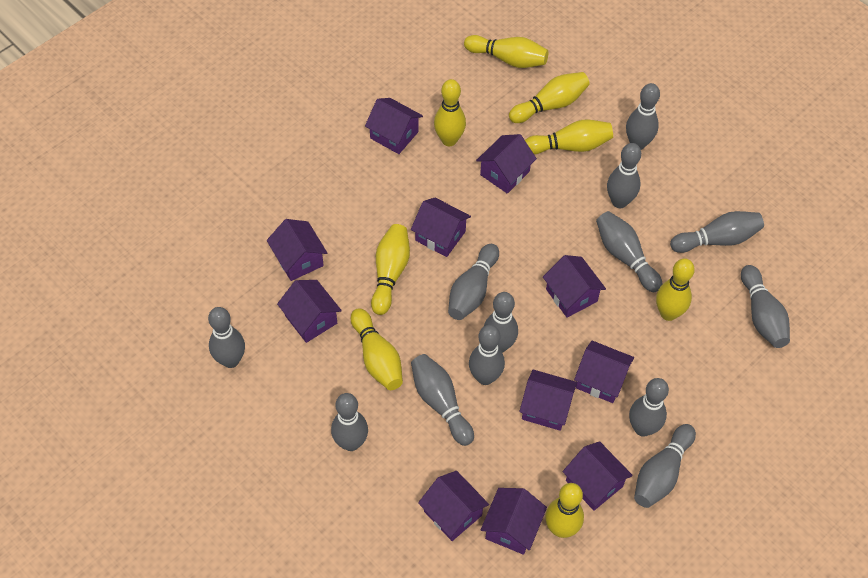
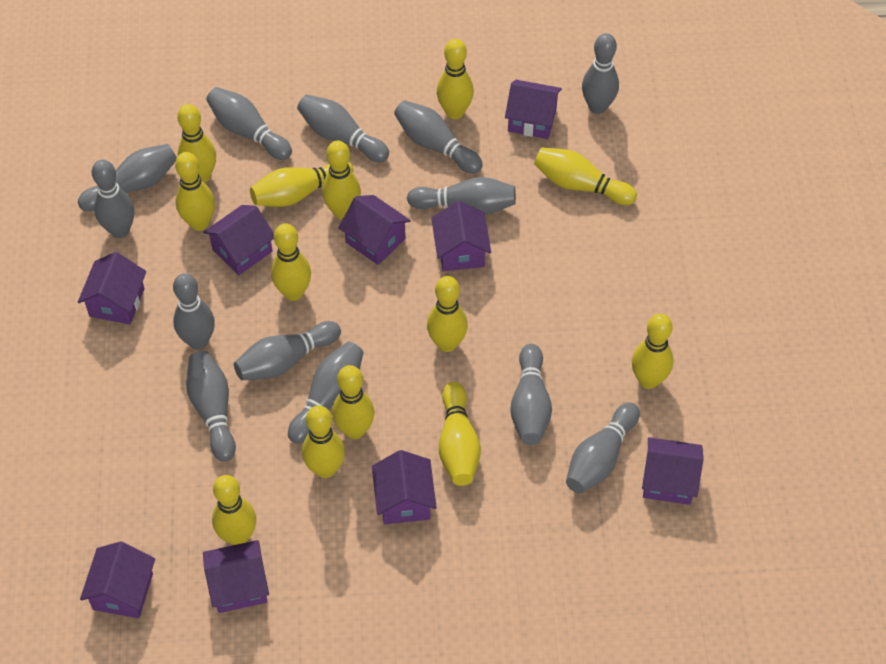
purple house: [267,219,327,281] [277,280,342,343] [365,98,423,154] [411,198,471,257] [418,471,489,541] [476,134,537,194] [481,488,547,555] [519,369,577,431] [543,255,606,318] [563,441,633,511] [574,341,634,403] = 11 -> [78,252,146,324] [80,541,155,618] [203,205,274,275] [203,540,269,613] [338,195,411,265] [372,450,437,525] [431,201,491,271] [505,80,562,139] [642,437,704,505] = 9
yellow bowling pin: [351,308,403,390] [371,224,410,315] [434,79,466,146] [464,35,548,68] [509,72,590,123] [525,120,613,154] [545,483,584,538] [656,258,695,321] = 8 -> [175,152,215,231] [177,104,216,183] [212,475,256,545] [250,162,353,207] [271,223,311,301] [302,405,345,478] [322,140,361,219] [332,365,374,439] [427,276,468,352] [437,39,474,119] [439,382,481,486] [534,147,637,205] [632,314,673,389] = 13

